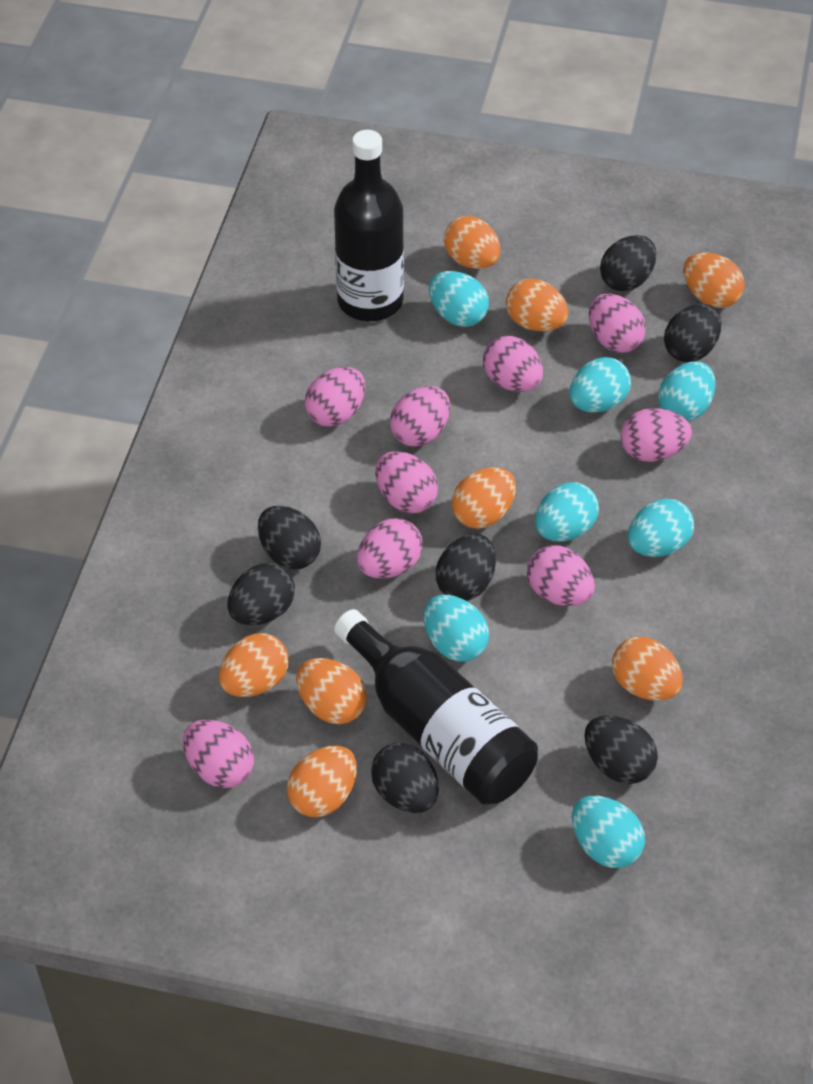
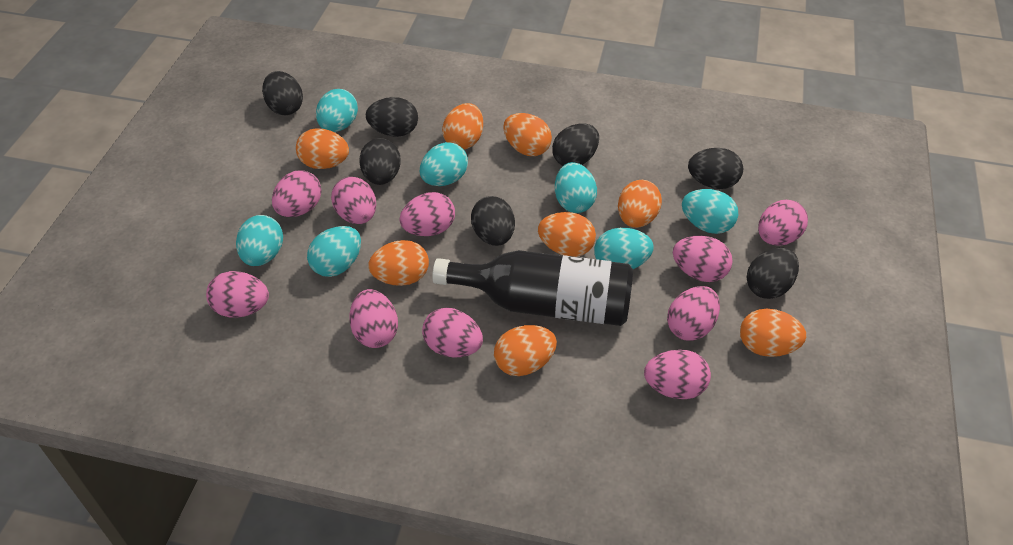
black bottle: [334,130,404,321] [334,609,538,805] = 2 -> [432,250,633,326] = 1
pink egg: [183,720,254,788] [305,367,365,427] [357,518,423,578] [375,451,438,513] [390,386,450,447] [483,336,543,392] [527,545,595,606] [589,294,646,353] [621,408,692,462] = 9 -> [206,271,269,318] [272,170,322,217] [331,177,376,224] [349,289,398,348] [400,192,455,236] [422,308,483,358] [644,350,711,399] [667,286,720,341] [673,236,733,282] [758,200,808,246] = 10

